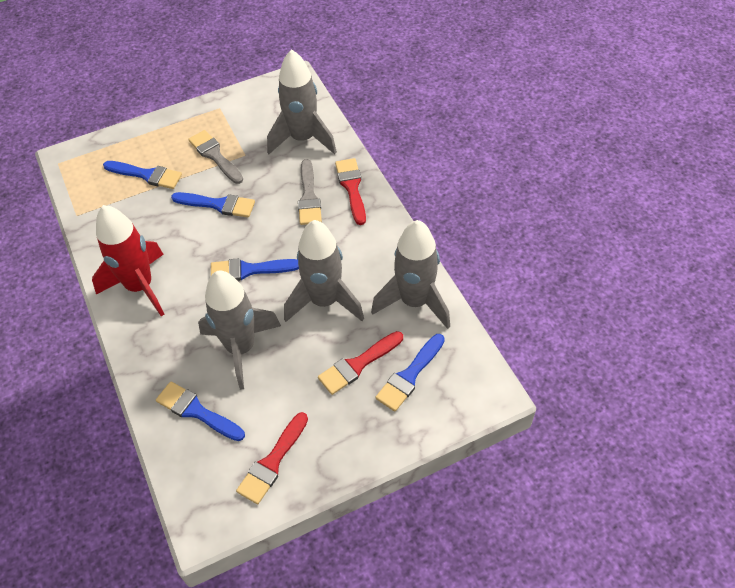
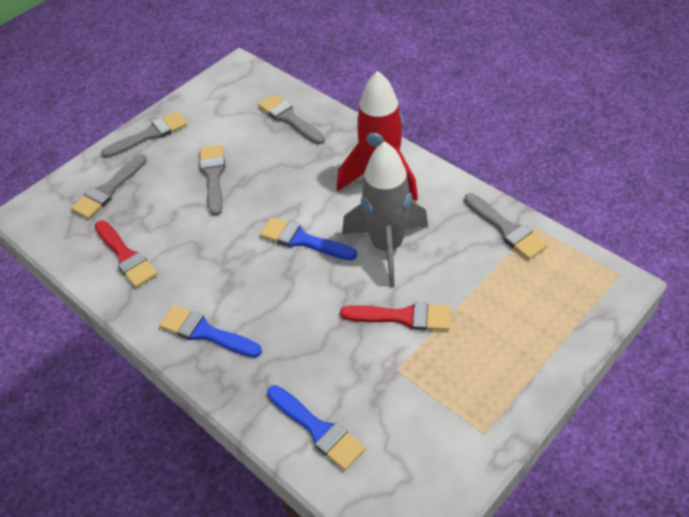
blue brush: [103,161,182,189] [156,381,245,441] [171,192,255,217] [211,258,299,281] [375,334,445,411] = 5 -> [159,305,262,358] [260,217,357,260] [267,385,365,471] = 3
grey brush: [188,130,243,184] [298,159,322,225] = 2 -> [71,154,147,219] [101,111,187,158] [200,145,225,216] [258,94,325,144] [464,193,548,260] = 5
grey rocket: [198,271,281,390] [267,49,337,154] [284,220,364,322] [371,220,450,329] = 4 -> [342,141,428,287] = 1
red brush: [236,412,308,504] [318,331,403,395] [335,158,366,225] = 3 -> [95,220,158,287] [340,302,451,331] = 2

